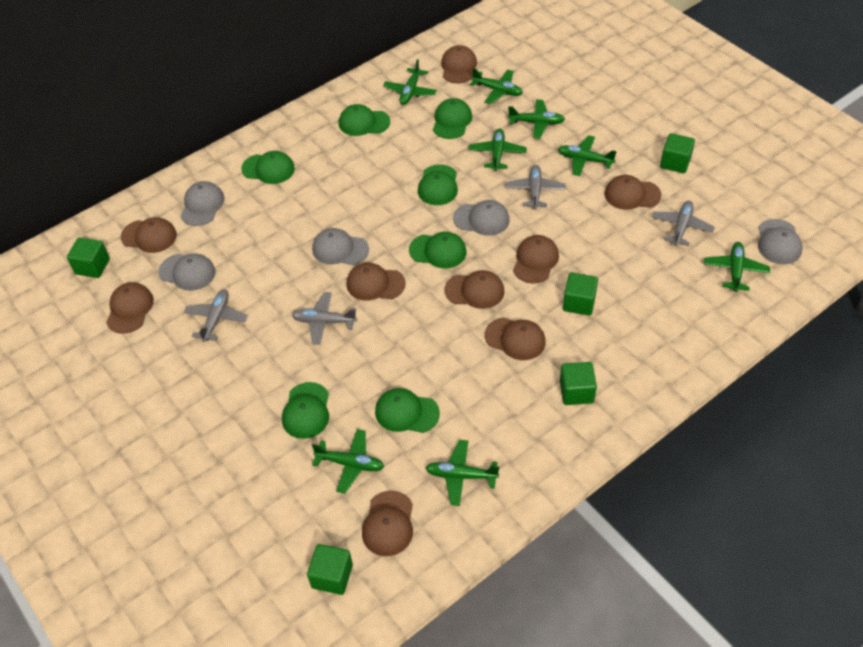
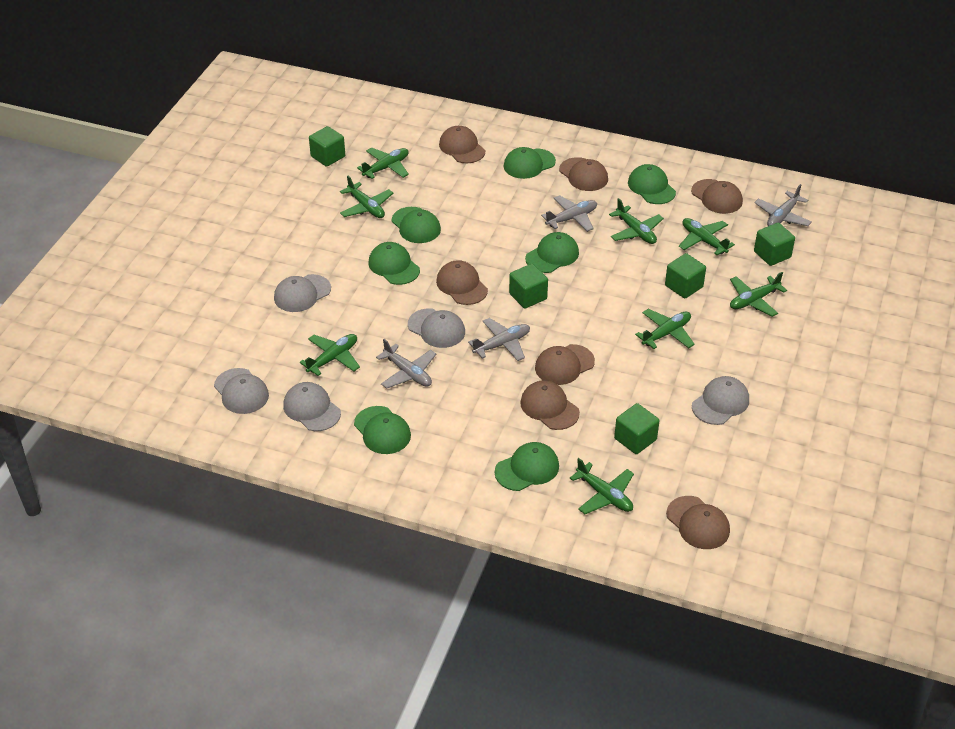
brown cap: [106,283,154,334] [121,217,177,253] [347,263,405,301] [362,491,413,556] [441,45,477,83] [445,270,505,309] [485,318,546,360] [513,235,559,284] [604,175,661,210] = 9 -> [436,260,488,305] [439,126,485,163] [520,380,580,430] [535,344,595,385] [559,157,608,191] [666,496,730,549] [691,179,743,214] = 7

